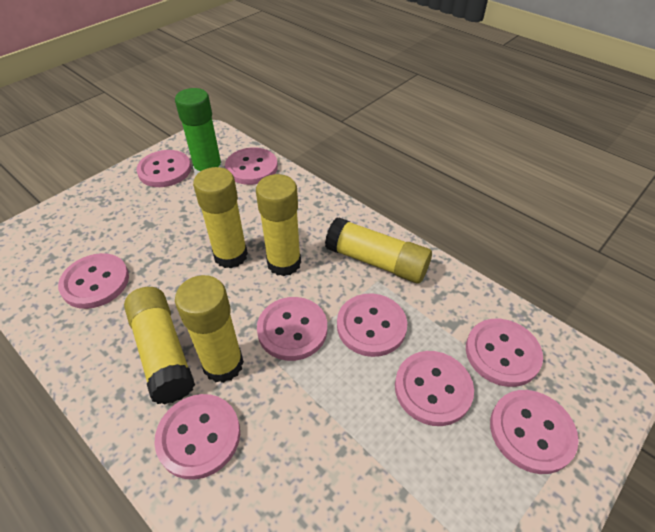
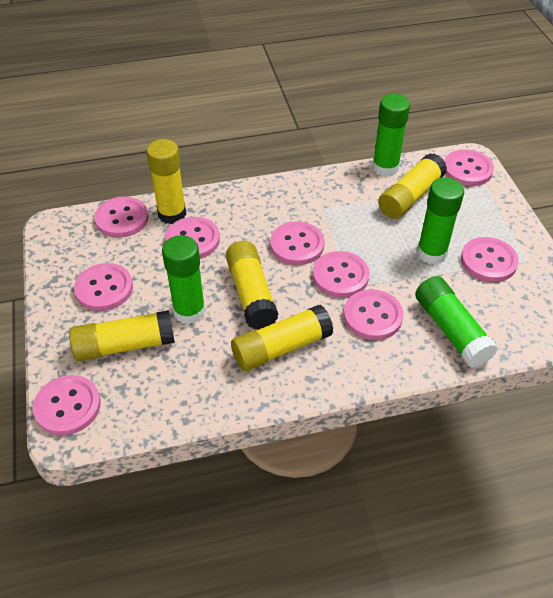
green glue stick: [175,88,223,175] = 1 -> [162,235,206,324] [372,94,410,177] [415,276,498,368] [417,177,464,264] = 4

